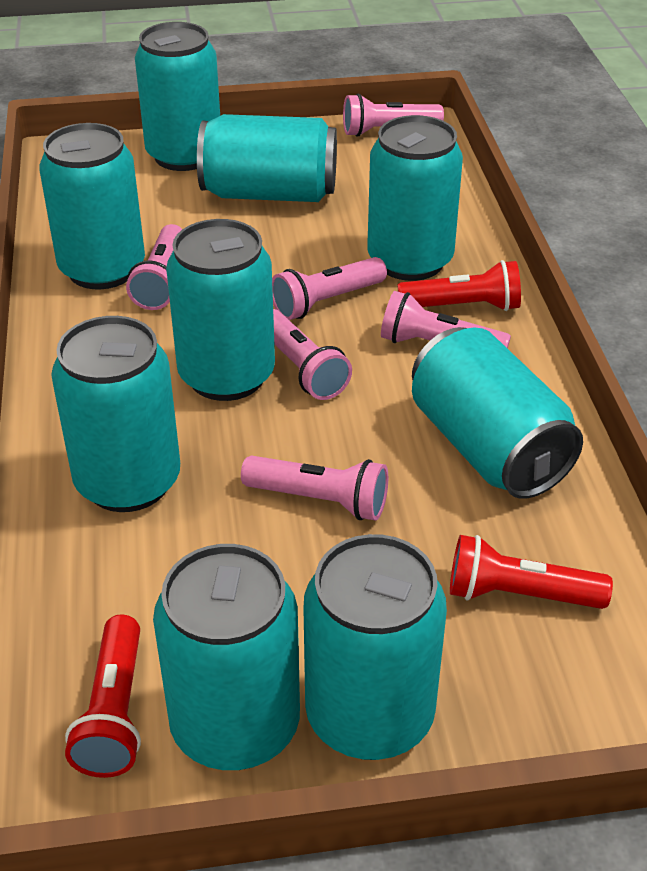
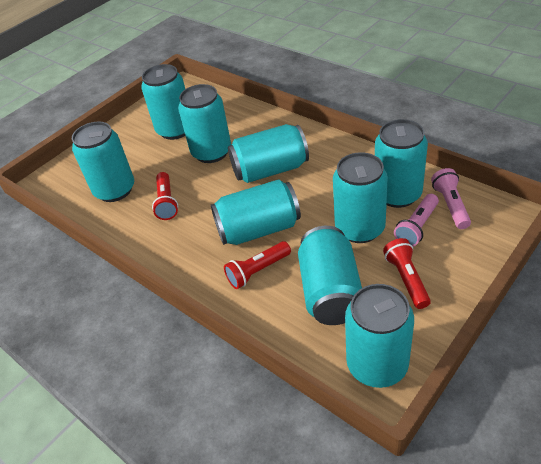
pink flashlight: [126,224,182,310] [241,455,388,521] [272,257,387,320] [273,309,352,400] [343,93,444,137] [381,291,511,349] = 6 -> [394,194,439,247] [431,168,471,229] = 2

